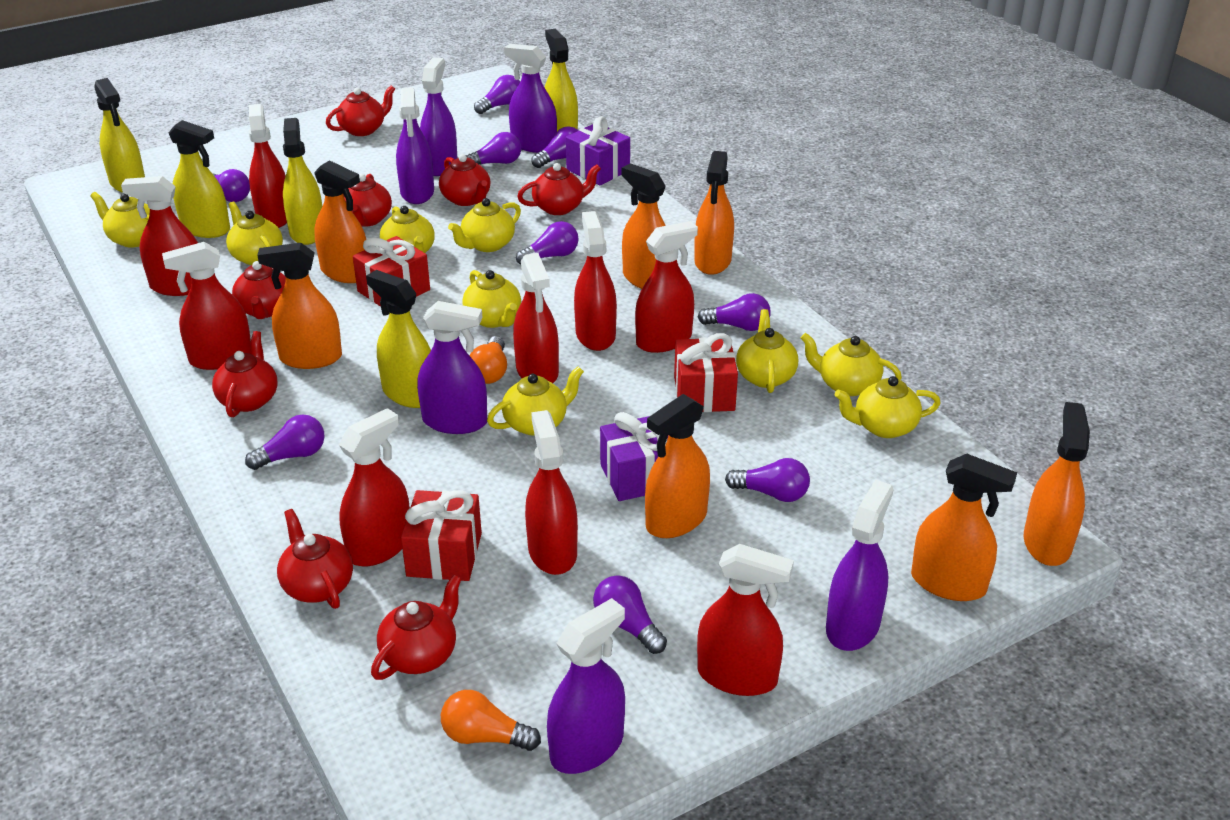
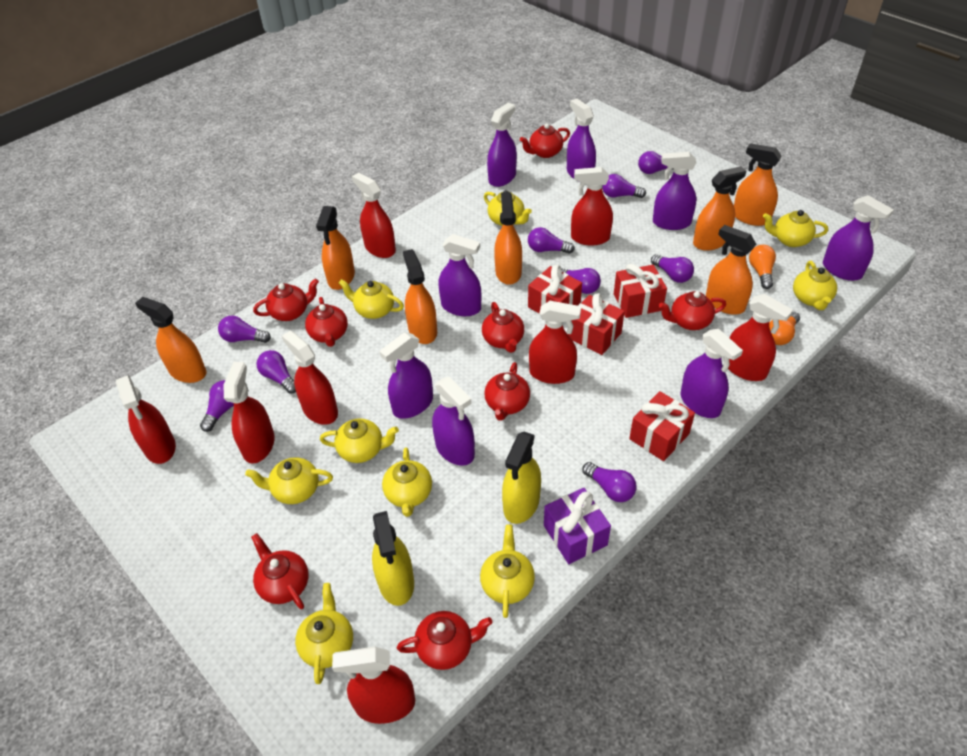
purple gift: [566,116,630,186] [600,412,668,501] = 2 -> [544,488,611,564] = 1
purple spray bottle: [396,87,434,204] [417,301,487,434] [420,58,457,176] [504,44,557,153] [547,598,625,774] [826,480,894,651] = 6 -> [379,332,433,419] [432,377,475,466] [438,234,481,316] [487,103,517,187] [567,99,596,181] [653,152,697,230] [681,329,743,418] [823,195,894,281] = 8
red gift: [353,236,430,307] [401,490,482,581] [674,333,738,412] = 3 -> [528,265,582,314] [568,293,625,355] [614,264,667,318] [629,391,695,461] = 4
red spray bottle: [121,176,198,296] [162,242,251,370] [249,104,287,228] [339,408,410,566] [513,253,559,383] [525,410,578,575] [574,211,617,351] [635,221,698,353] [697,544,794,696] = 9 -> [116,375,176,464] [224,362,275,463] [282,331,338,425] [332,647,415,724] [352,173,396,258] [529,301,581,384] [571,167,613,246] [728,294,793,381] = 8
yellow spray bottle: [94,78,145,193] [168,120,230,238] [283,118,322,245] [366,270,431,408] [544,29,578,131] = 5 -> [372,511,414,606] [502,432,541,524] = 2

